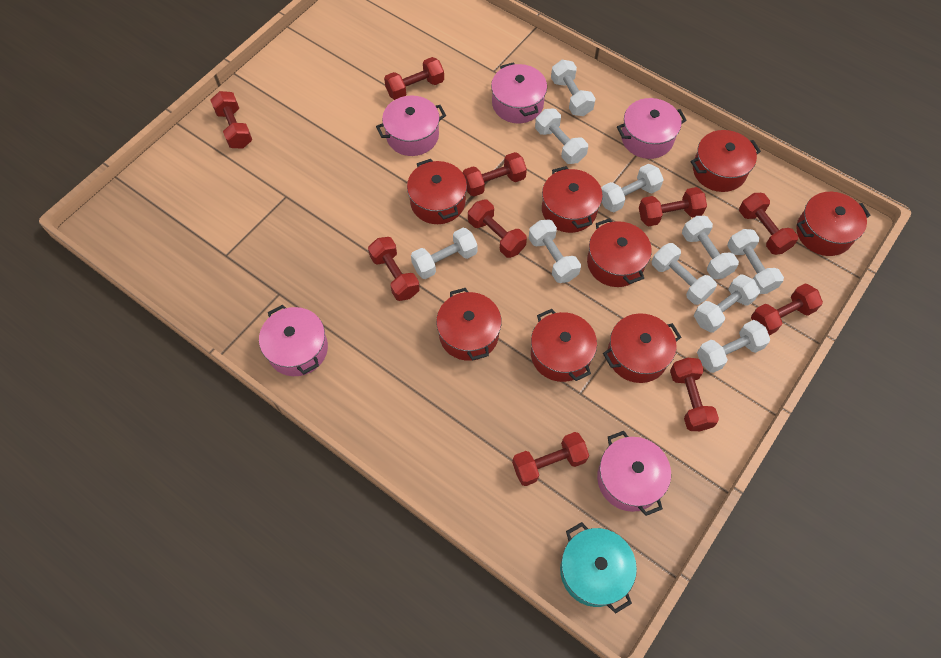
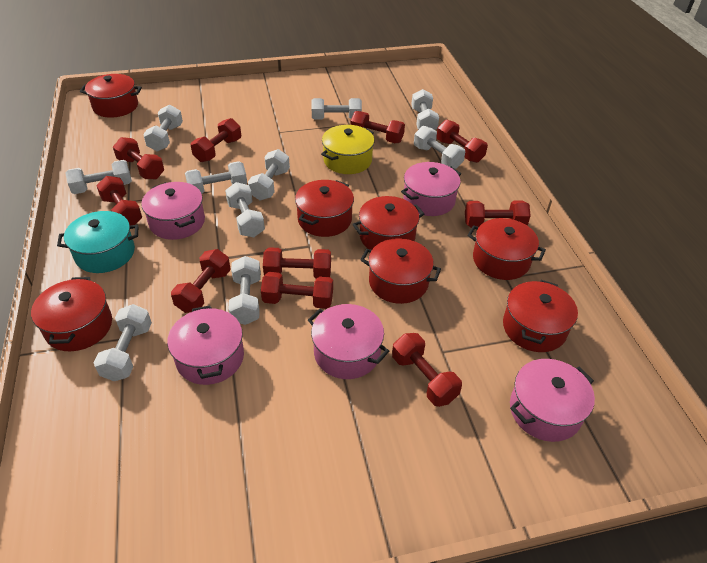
red pot: [407,159,467,224] [436,288,502,361] [531,309,597,382] [542,166,603,233] [587,218,652,287] [603,313,681,383] [691,130,761,192] [797,192,870,256] = 8 -> [31,277,112,351] [80,74,142,118] [295,180,354,237] [352,196,424,250] [361,238,441,304] [468,218,546,280] [503,280,578,352] = 7
yellow pot: none = 0 -> [321,125,374,174] = 1

